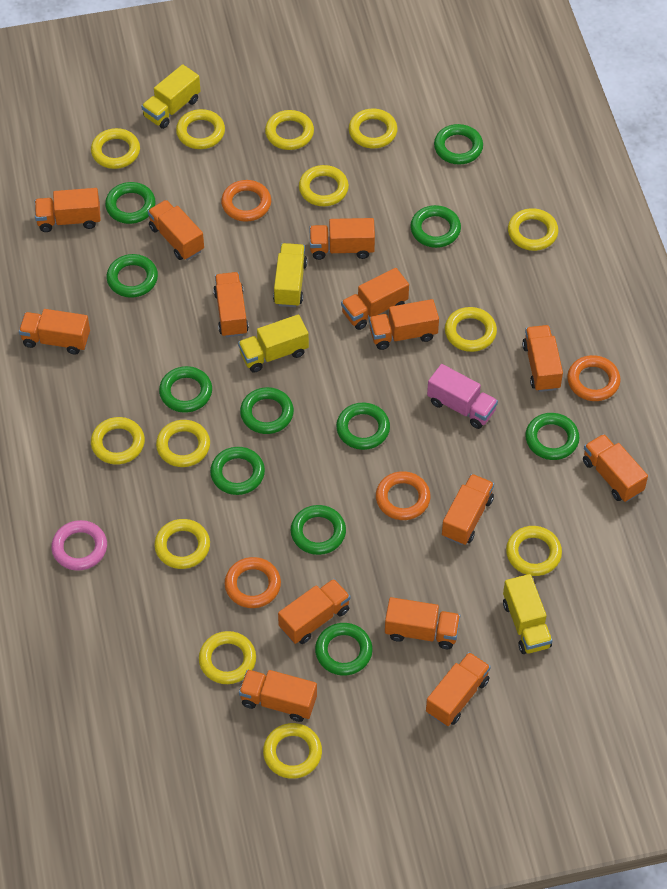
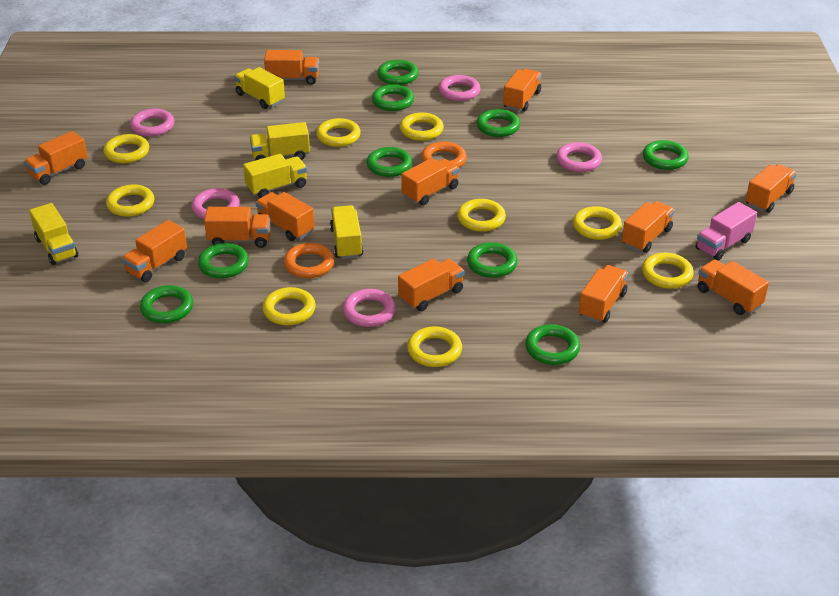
green ring: [105,182,156,224] [107,254,158,298] [159,366,212,413] [210,447,265,495] [240,387,294,434] [291,505,346,555] [315,623,373,676] [336,403,390,450] [410,205,461,248] [434,124,483,164] [525,413,579,460] = 11 -> [140,285,193,323] [198,243,249,279] [367,147,412,177] [372,84,414,111] [377,60,419,85] [467,242,518,278] [477,109,520,137] [525,324,580,365] [643,140,689,170] = 9
orange ring: [221,180,271,222] [225,557,281,608] [376,471,431,520] [567,355,621,401] = 4 -> [284,243,334,278] [421,142,467,167] = 2
orange truck: [19,309,90,355] [35,188,101,232] [148,200,204,260] [213,272,249,337] [239,669,317,722] [278,579,350,644] [309,218,375,260] [341,268,409,330] [369,299,439,350] [385,597,460,649] [426,652,491,726] [442,474,494,545] [522,325,563,392] [583,434,648,502] = 14 -> [24,131,88,185] [122,220,187,282] [204,207,271,248] [255,192,314,241] [264,50,319,85] [398,258,464,311] [401,158,459,206] [503,69,541,111] [579,265,628,323] [622,201,675,253] [698,259,769,315] [746,164,797,213] = 12
pink ring: [51,520,107,571] = 1 -> [130,109,174,137] [191,188,240,219] [343,289,396,327] [438,75,481,101] [556,142,602,172] = 5
yellow ring: [91,128,140,169] [91,417,145,465] [154,519,210,569] [156,420,210,467] [176,109,225,149] [199,631,256,684] [263,723,322,779] [265,110,314,150] [299,165,349,206] [349,109,398,148] [445,307,497,352] [506,526,562,576] [508,208,558,251] = 13 -> [104,134,149,163] [106,184,155,217] [262,287,316,325] [316,118,361,147] [400,113,444,141] [407,326,462,367] [457,199,506,232] [573,206,622,240] [642,253,694,289] = 9
yellow truck: [141,64,200,129] [238,314,309,373] [273,243,307,307] [503,574,553,654] = 4 -> [29,203,78,265] [234,67,285,109] [243,154,307,198] [250,122,310,160] [330,205,363,259] = 5

